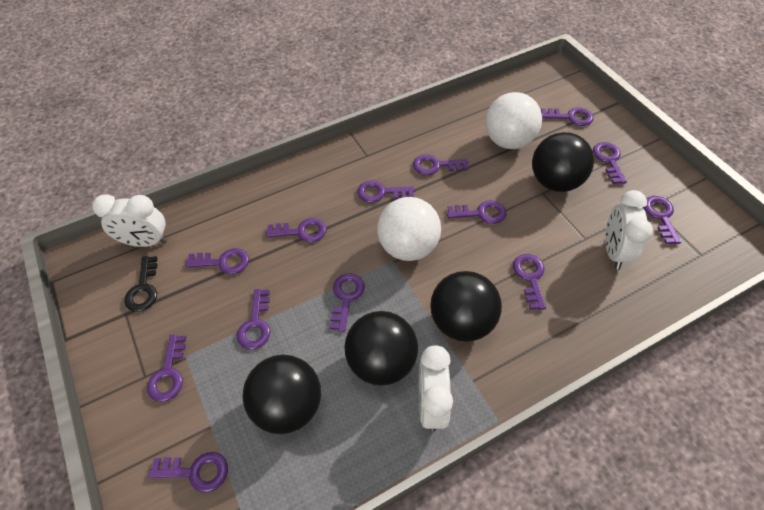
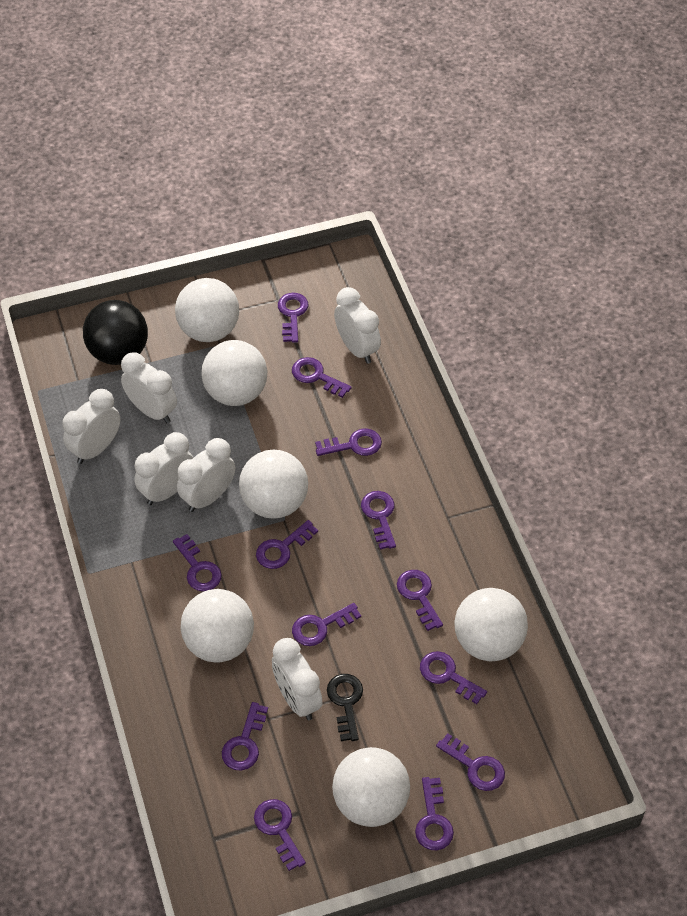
black ball: [243,355,321,434] [344,311,418,386] [430,271,502,342] [532,132,594,192] = 4 -> [83,300,148,365] = 1
white ball: [377,197,441,261] [485,92,542,149] = 2 -> [175,278,239,342] [181,589,254,663] [201,340,267,406] [239,450,308,519] [332,747,410,827] [454,588,528,661] = 6
white clock: [93,194,167,247] [419,345,453,432] [605,190,653,270] = 3 -> [62,389,120,464] [121,352,177,423] [134,432,193,505] [177,438,235,512] [272,638,322,720] [334,287,381,364] = 6

